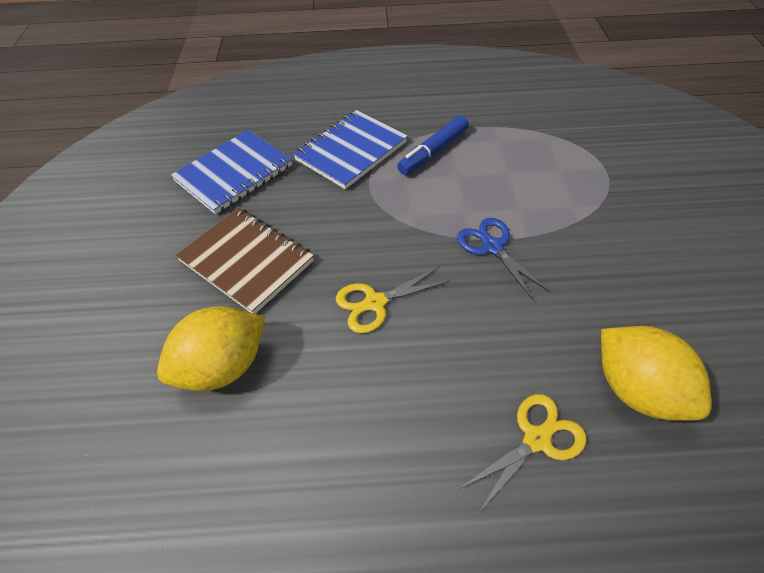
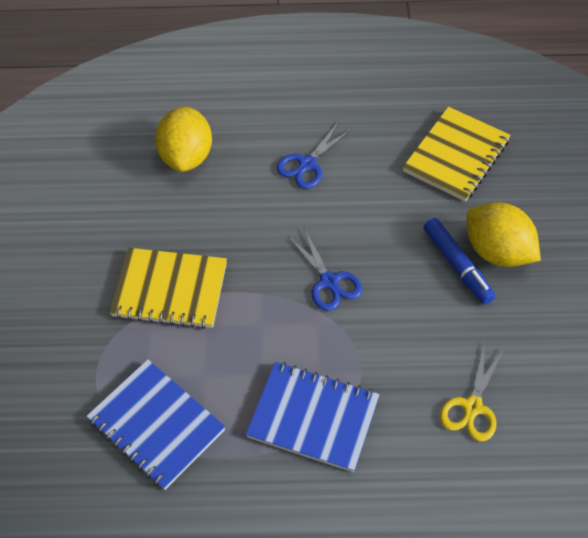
blue scissors: [457,218,550,301] = 1 -> [276,121,352,189] [288,228,362,311] = 2
brown notebook: [176,208,314,314] = 1 -> none = 0
yellow notebook: none = 0 -> [110,248,227,329] [403,107,511,202] = 2
yellow scissors: [336,267,450,333] [459,394,586,511] = 2 -> [440,343,504,441] = 1

